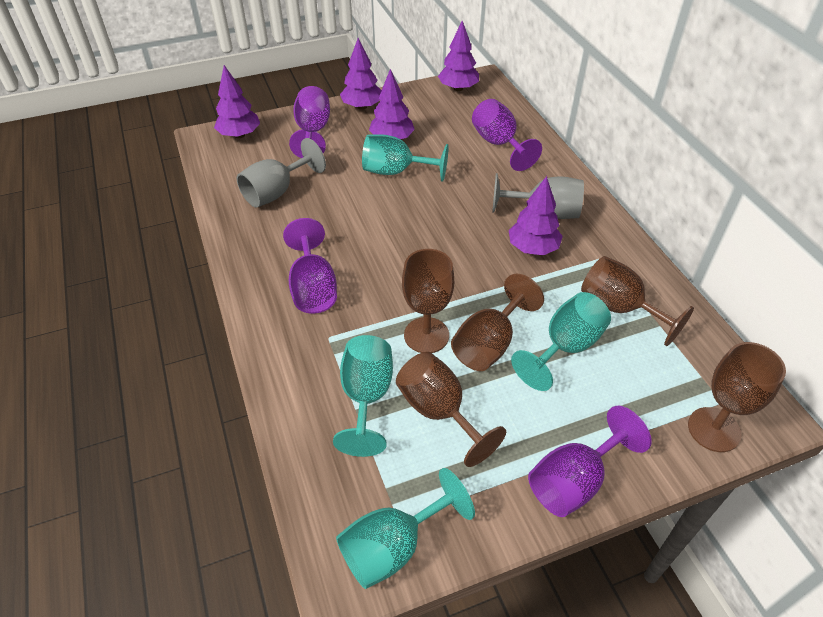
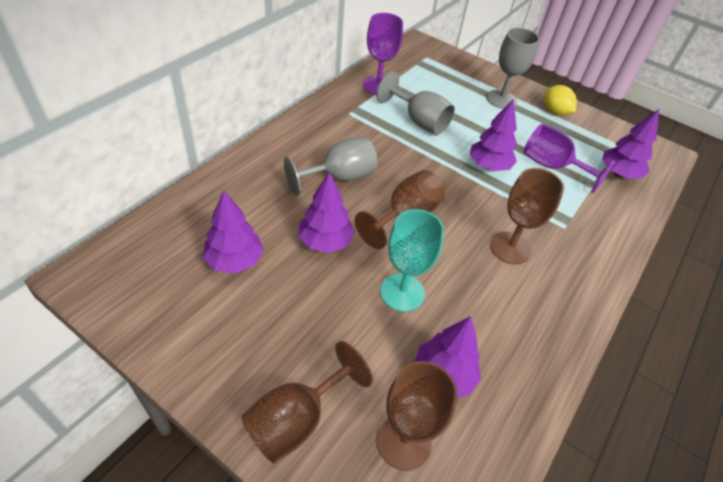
brown goblet: [396,352,506,467] [402,249,454,353] [451,274,544,371] [581,256,694,346] [688,342,786,452] = 5 -> [242,341,373,463] [355,170,445,249] [377,361,458,471] [490,168,564,264] = 4
grey goblet: [237,138,326,208] [492,173,584,219] = 2 -> [284,136,377,196] [377,71,455,135] [486,28,540,109] = 3
purple goblet: [283,218,337,314] [289,86,330,158] [472,99,542,171] [528,406,652,517] = 4 -> [363,13,403,95] [523,123,616,193] = 2
turquoise goblet: [333,335,393,457] [336,468,475,589] [362,134,449,182] [511,292,611,391] = 4 -> [380,209,444,312] = 1
yellow lemon: none = 0 -> [544,85,577,116] = 1

